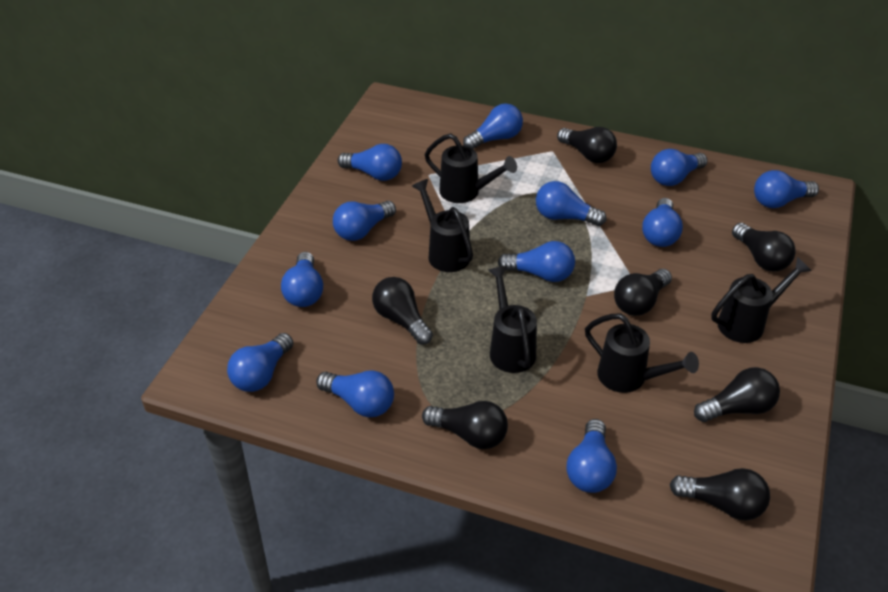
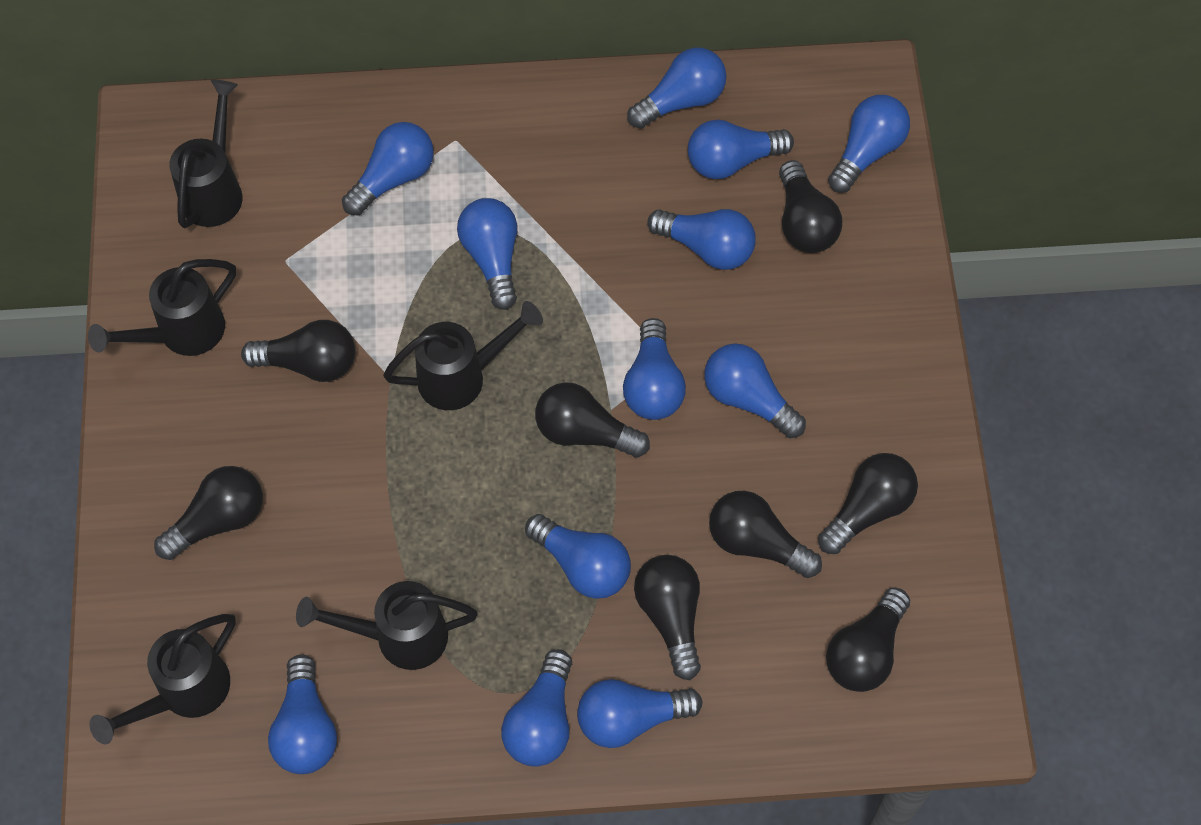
black light bulb: [372,277,433,345] [422,401,508,449] [557,127,617,163] [614,269,672,316] [669,468,770,521] [694,367,780,422] [732,223,796,272] = 7 -> [154,466,263,560] [241,320,355,382] [535,382,650,458] [634,555,701,680] [709,491,822,578] [779,160,842,253] [818,453,918,554] [826,587,910,692] = 8

